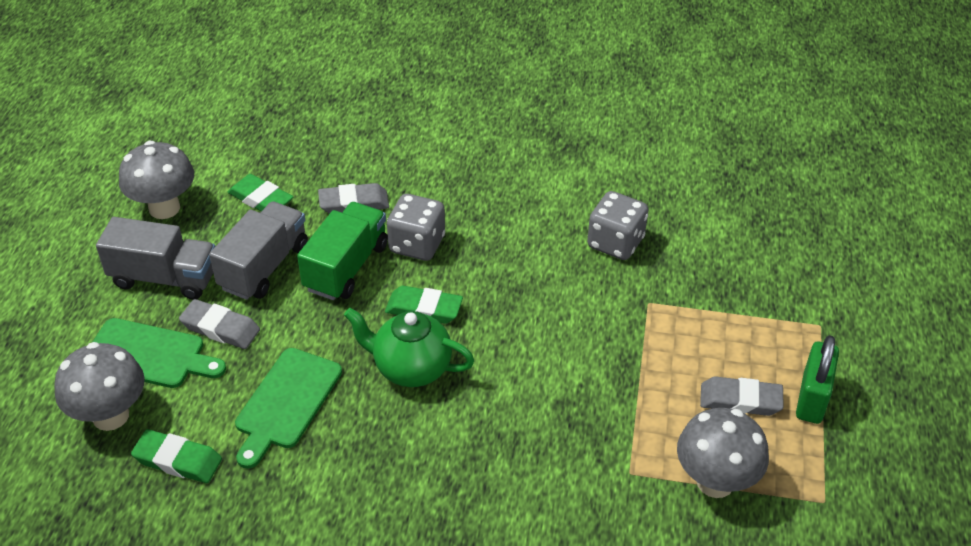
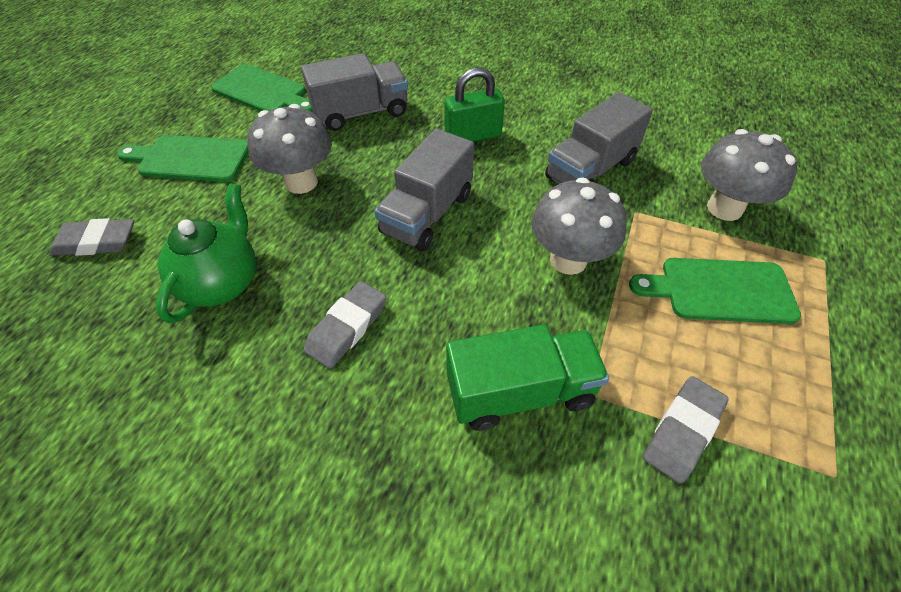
green cutting board: [93,318,226,388] [235,348,342,469] = 2 -> [117,135,249,182] [211,64,313,112] [629,258,801,324] = 3
green eraser: [131,429,222,483] [228,174,293,211] [385,286,463,324] = 3 -> none = 0
grey dice: [387,194,445,261] [587,191,648,260] = 2 -> none = 0
grey truck: [96,217,215,300] [209,201,308,300] = 2 -> [301,53,408,131] [375,129,474,251] [545,92,653,184] = 3

